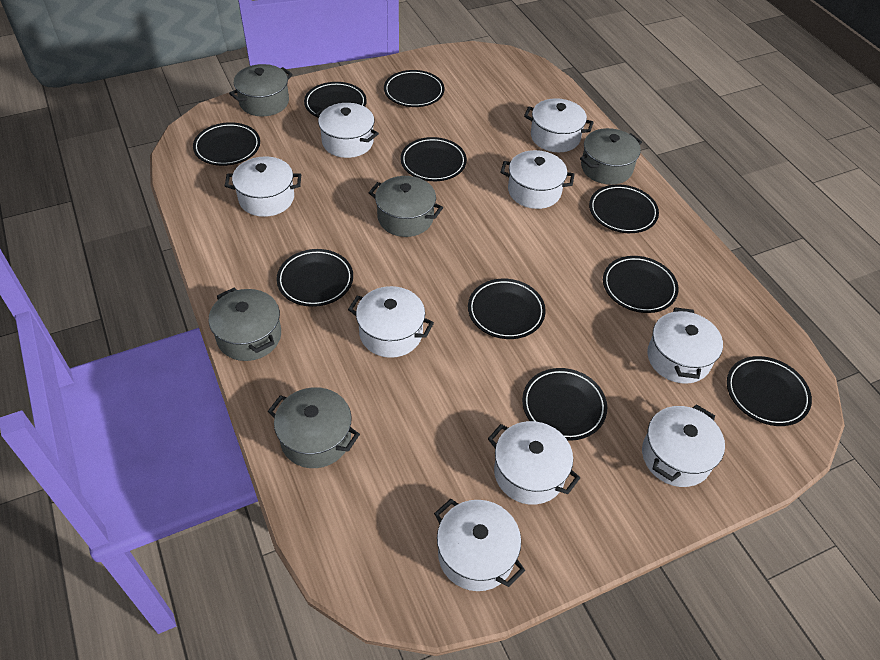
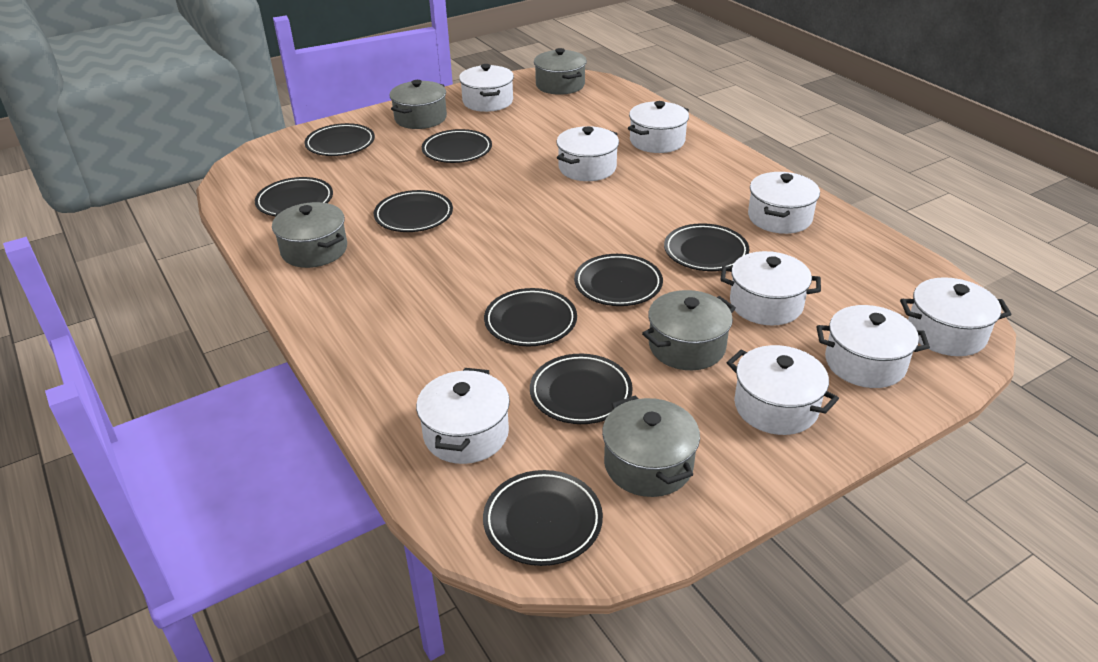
black plate: [193,122,260,166] [277,249,353,307] [304,82,367,117] [384,70,445,107] [400,137,467,181] [468,279,546,339] [522,368,607,441] [589,185,659,233] [603,256,679,313] [727,356,812,426] = 10 -> [255,177,333,217] [305,123,375,156] [374,190,453,232] [422,129,492,163] [483,470,603,566] [484,288,577,346] [530,354,633,424] [574,254,663,306] [664,223,750,271] = 9

